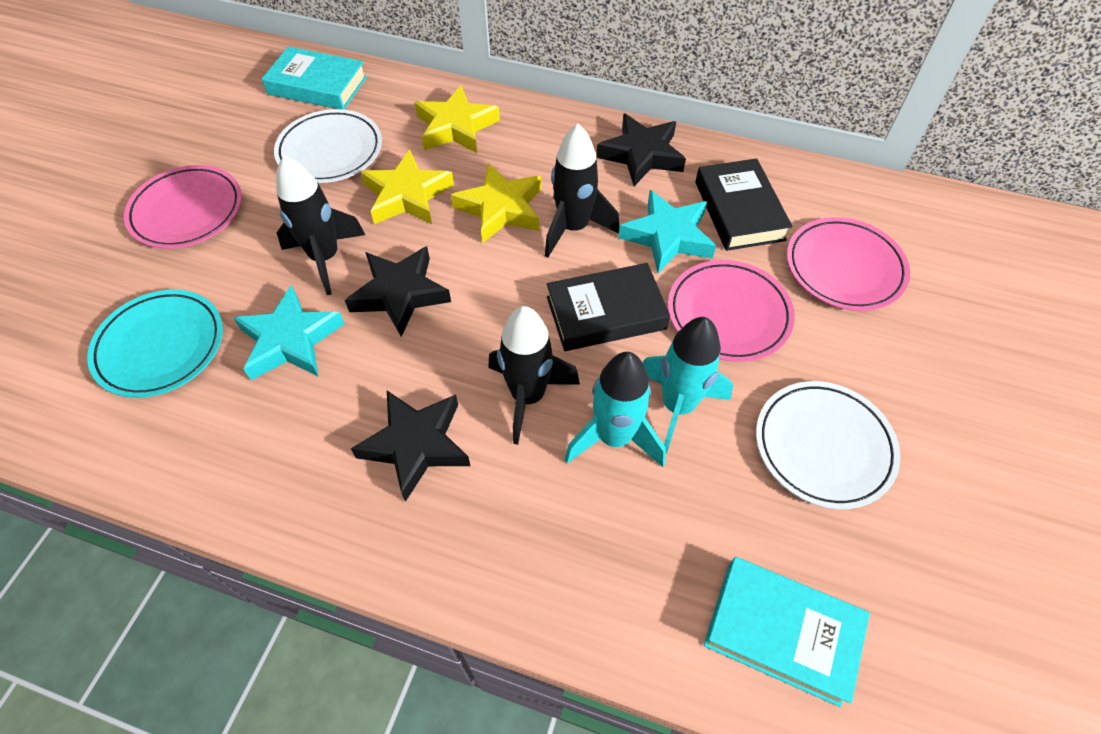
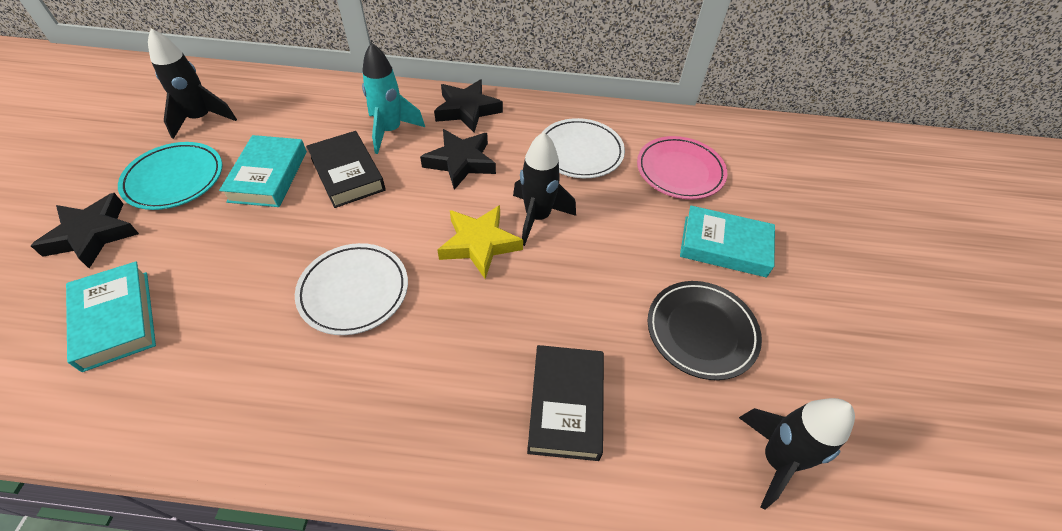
black plate: none = 0 -> [648,281,762,380] = 1
pink plate: [124,165,242,249] [668,260,795,362] [787,217,910,311] = 3 -> [637,136,727,199] = 1
turquoise book: [262,46,367,110] [704,557,870,707] = 2 -> [66,261,156,372] [219,135,307,207] [680,206,775,277] = 3
turquoise rocket: [564,352,666,467] [643,317,733,454] = 2 -> [362,42,425,154] = 1
turquoise star: [233,285,345,380] [618,190,716,274] = 2 -> none = 0
yellow star: [361,149,454,224] [414,85,500,153] [451,163,541,243] = 3 -> [437,205,523,279] = 1

